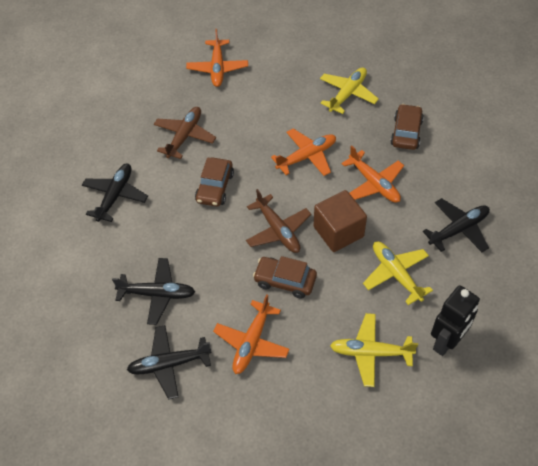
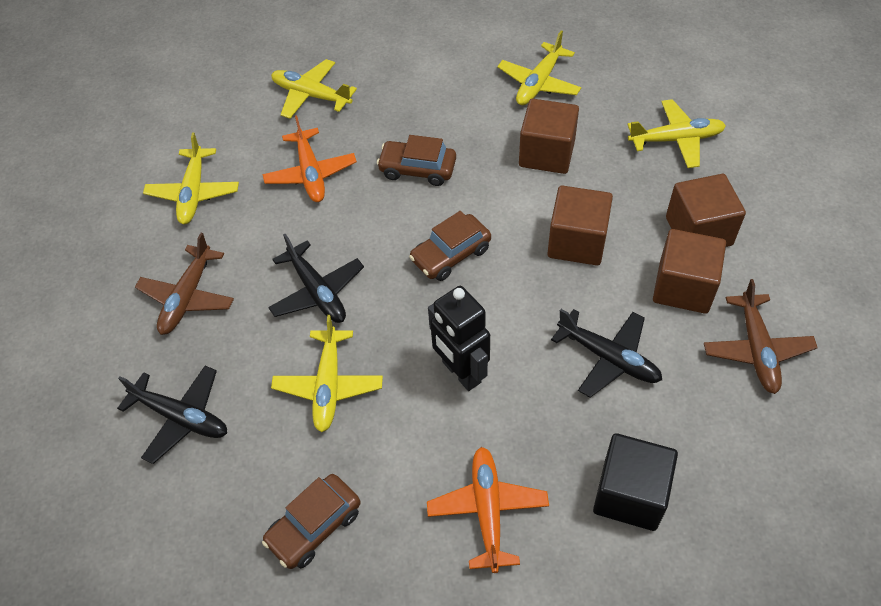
black cube: none = 0 -> [593,433,678,531] = 1
black plane: [82,163,148,222] [112,258,195,325] [127,325,212,399] [423,198,490,252] = 4 -> [117,366,227,464] [268,234,364,323] [551,309,662,397] = 3
brown cube: [314,190,367,252] = 1 -> [519,99,579,174] [547,186,613,265] [653,229,726,314] [666,174,746,247] = 4
orange plane: [186,29,248,87] [213,294,290,374] [271,129,336,176] [342,145,404,203] = 4 -> [262,115,357,202] [427,447,549,573] = 2
yellow plane: [320,67,379,114] [330,313,418,387] [363,241,433,305] = 3 -> [143,133,239,224] [271,59,357,119] [271,315,383,432] [497,30,581,105] [627,99,726,168] = 5

